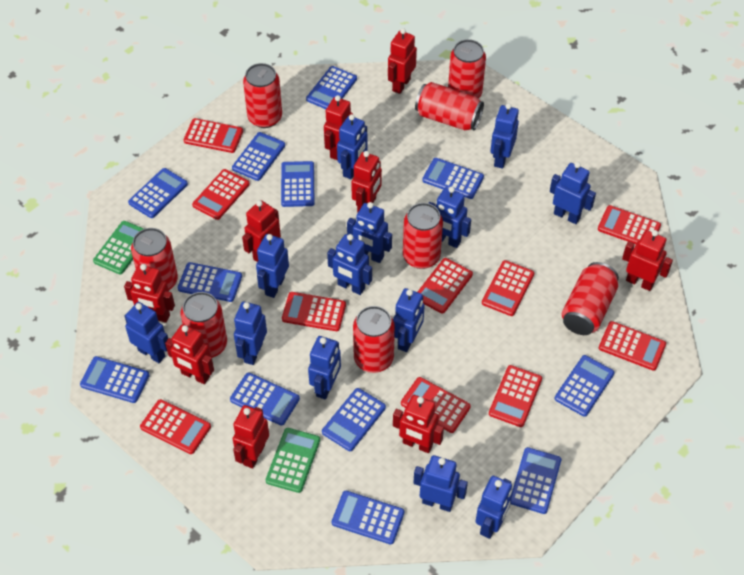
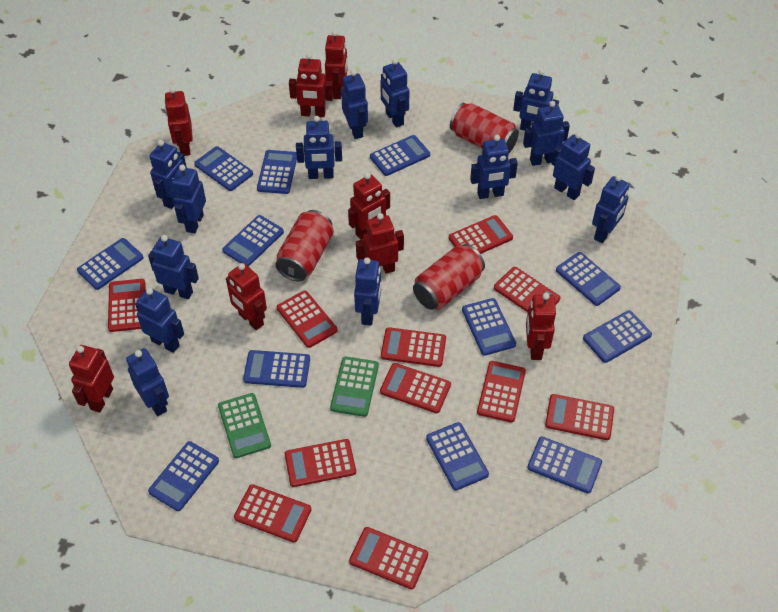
blue robot: [124,302,168,363] [234,301,267,365] [256,234,289,298] [308,336,341,399] [327,234,372,295] [337,114,367,179] [347,202,392,263] [393,288,425,352] [413,455,468,512] [429,186,471,248] [475,476,513,539] [490,103,519,169] [550,162,596,224] = 13 -> [126,348,169,416] [135,288,184,353] [148,235,199,299] [150,140,187,209] [172,165,206,233] [296,116,342,179] [341,70,368,139] [354,258,381,325] [381,59,410,128] [470,135,518,199] [513,69,559,131] [523,101,570,166] [552,132,595,200] [592,175,630,243] = 14
red calculator: [140,399,211,454] [184,118,243,153] [192,169,250,220] [282,292,346,331] [401,377,471,433] [418,258,473,314] [482,260,534,316] [489,365,542,427] [598,205,661,244] [599,321,666,371] = 10 -> [108,279,145,332] [234,484,311,542] [277,290,337,348] [285,439,356,487] [349,527,428,589] [380,363,451,413] [381,327,446,367] [449,215,513,254] [477,361,526,422] [494,267,560,312] [545,394,614,440] = 11
red can: [131,228,178,290] [181,292,227,358] [243,63,282,128] [353,306,395,373] [403,203,443,269] [415,82,484,130] [448,39,486,99] [562,262,619,335] = 8 -> [275,210,334,281] [413,244,485,310] [450,103,519,153] = 3
red robot: [124,264,175,323] [165,324,214,384] [233,405,269,469] [242,200,281,262] [324,95,353,160] [351,151,382,213] [388,28,417,94] [393,395,444,453] [622,230,673,291] = 9 -> [69,345,114,412] [164,87,193,156] [226,263,267,330] [289,53,333,117] [325,30,348,99] [348,173,390,240] [356,213,404,273] [526,293,556,360] = 8

